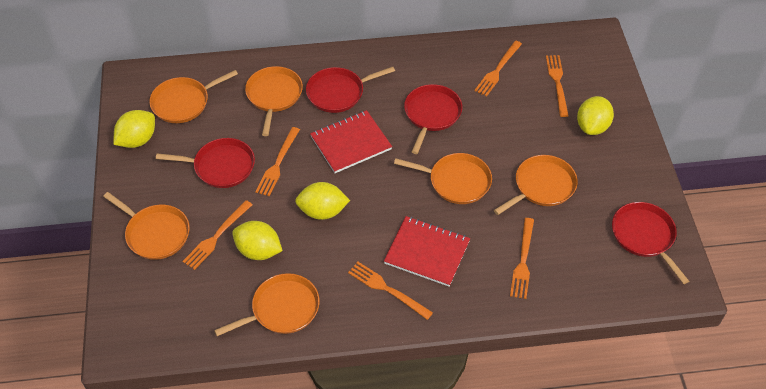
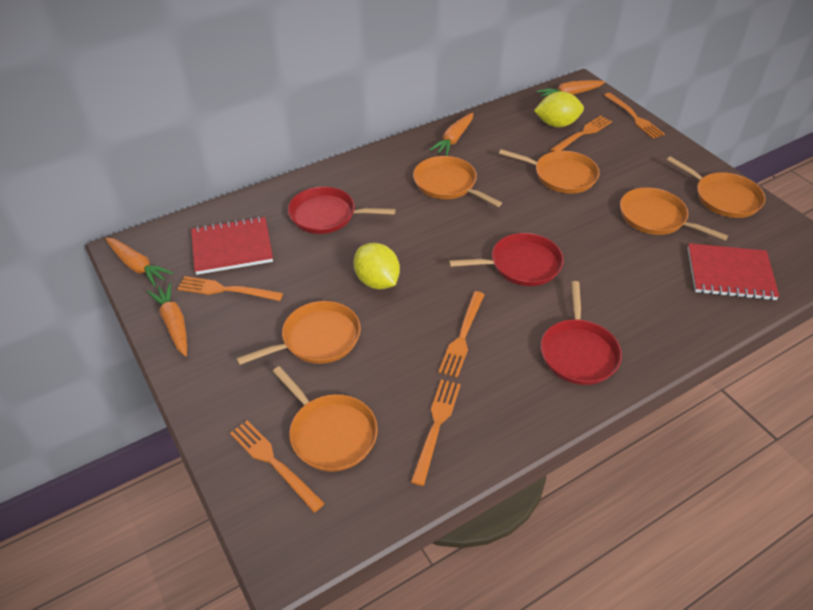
orange carrot: none = 0 -> [105,237,173,287] [147,283,187,356] [429,113,473,156] [536,80,605,97] = 4
red pan: [156,138,255,188] [306,67,395,113] [404,84,462,154] [612,202,689,284] = 4 -> [288,187,396,234] [449,233,564,286] [541,281,622,385] = 3
yellow lemon: [113,110,155,148] [232,221,282,260] [295,182,350,220] [577,96,614,135] = 4 -> [353,243,400,289] [534,91,584,127] = 2

